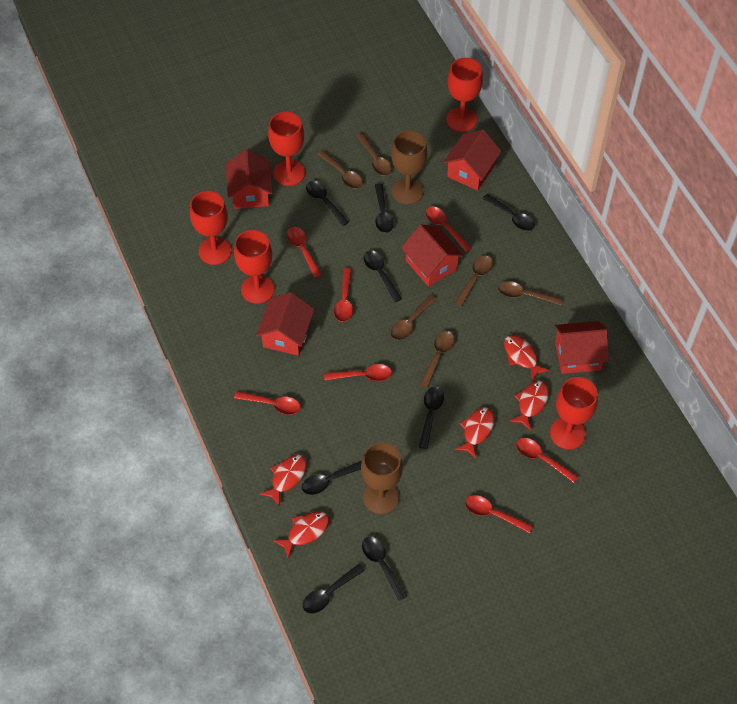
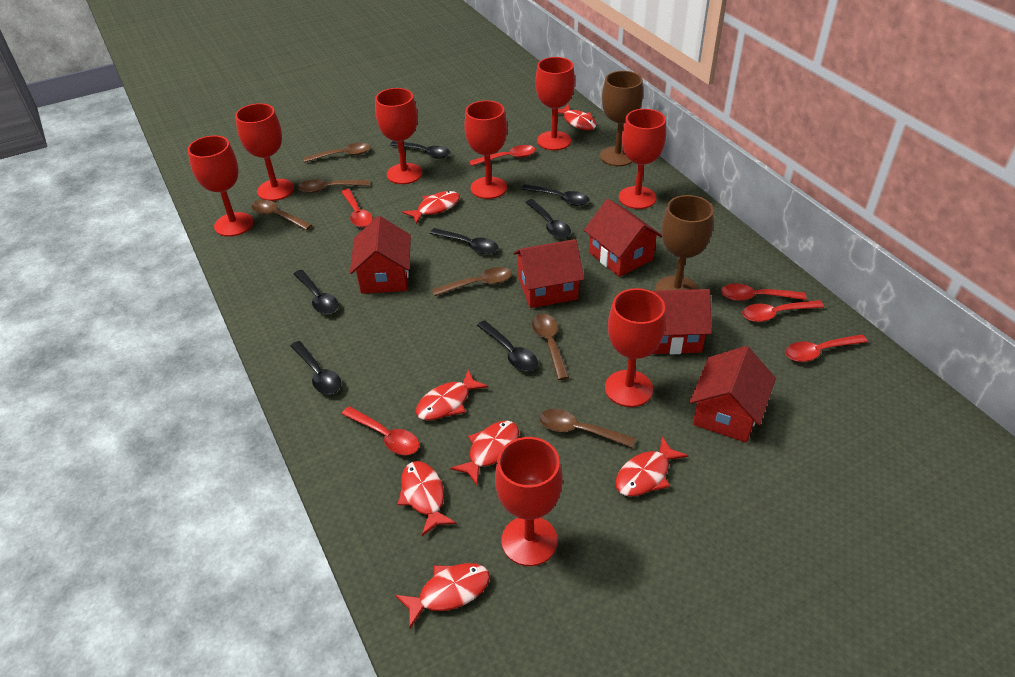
black spoon: [302,461,362,495] [303,564,365,614] [306,181,349,226] [362,536,407,601] [364,251,402,302] [375,184,394,233] [419,387,444,449] [482,194,535,231] = 8 -> [290,341,342,394] [294,270,339,314] [390,141,450,159] [430,228,498,254] [477,320,538,371] [521,184,590,206] [525,199,571,238] = 7
red fish: [260,454,307,506] [274,511,329,558] [455,407,495,458] [504,335,550,381] [509,381,549,431] = 5 -> [395,563,490,629] [398,461,457,536] [402,191,460,224] [416,370,488,420] [450,421,519,485] [557,104,597,130] [615,437,689,497] = 7
red goblet: [190,191,232,265] [234,230,275,304] [268,112,305,186] [446,58,483,132] [550,377,598,450] = 5 -> [187,136,253,237] [235,103,294,201] [375,88,423,184] [464,100,507,199] [495,437,562,566] [535,57,575,150] [605,288,666,407] [619,109,666,209] = 8
red spoon: [234,391,301,415] [287,227,322,278] [324,364,392,381] [334,268,353,322] [425,207,472,252] [465,495,533,533] [516,438,578,483] = 7 -> [341,189,373,228] [342,406,419,455] [469,145,536,166] [721,284,807,301] [742,300,824,322] [785,334,868,362] = 6

